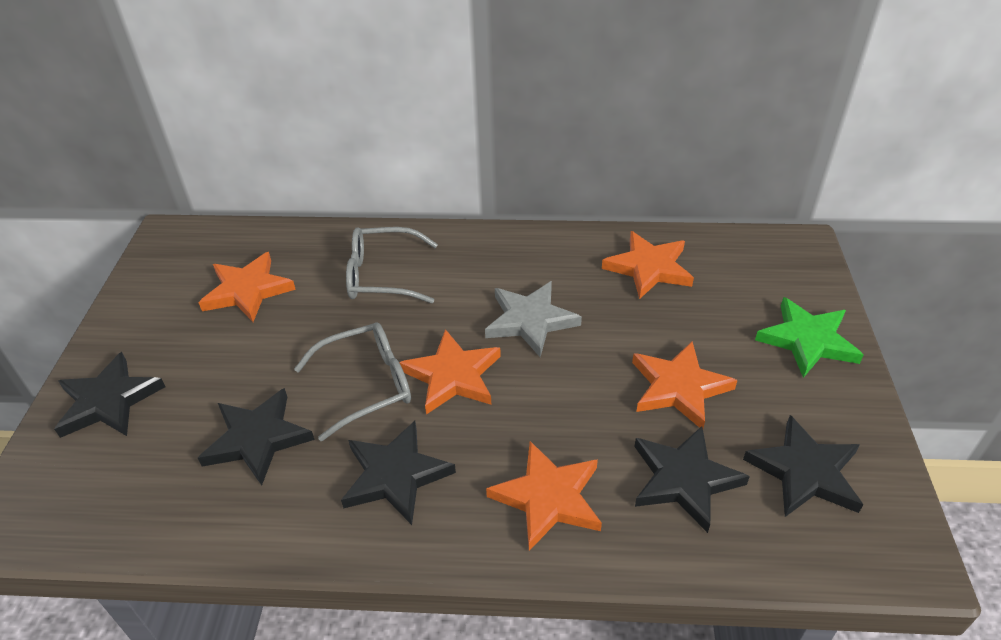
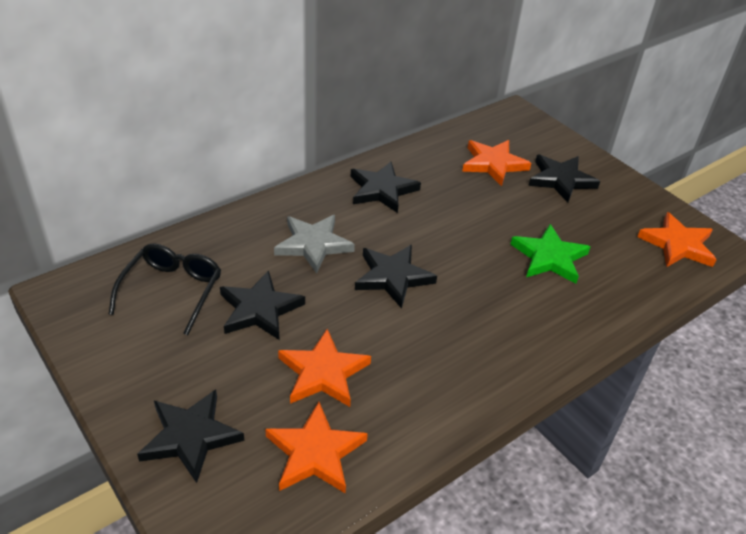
black glasses: none = 0 -> [109,243,221,335] = 1
grey glasses: [294,322,411,441] [346,227,438,304] = 2 -> none = 0
orange star: [198,252,296,322] [399,329,501,415] [486,441,602,551] [602,231,694,299] [632,341,738,428] = 5 -> [265,402,368,494] [278,329,371,407] [462,140,531,186] [637,212,717,267] = 4

